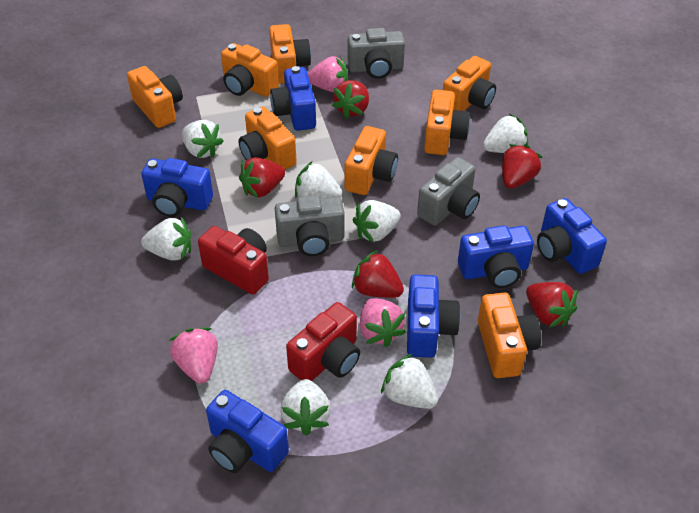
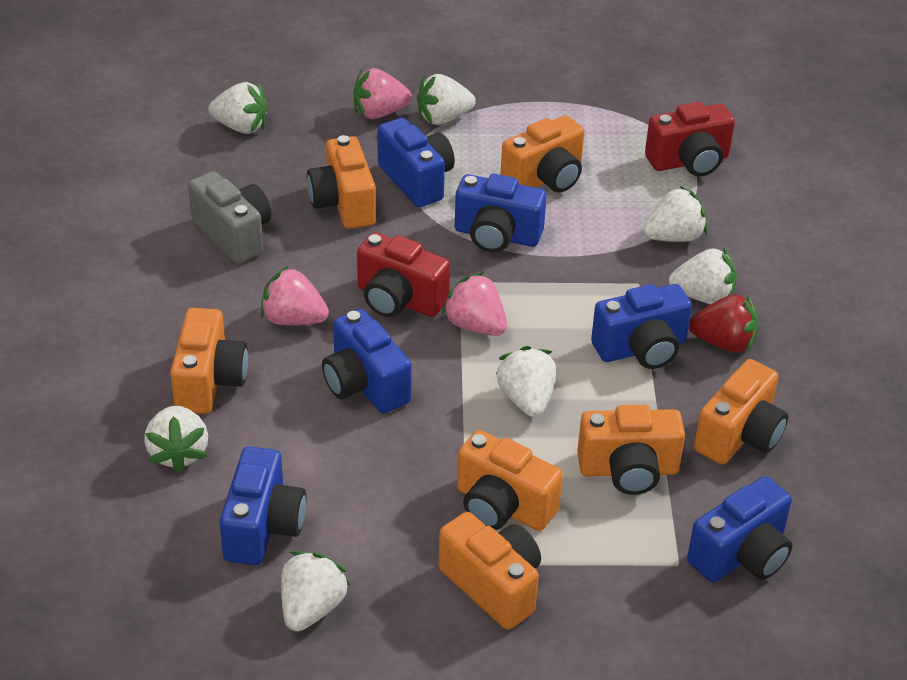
grey camera: [275,195,345,256] [348,28,405,79] [417,157,480,226] = 3 -> [188,171,272,264] = 1
orange camera: [127,66,183,128] [221,43,279,97] [239,107,297,170] [269,24,311,84] [345,126,398,195] [424,90,470,155] [443,56,496,111] [478,293,541,378] = 8 -> [170,308,248,414] [307,135,376,229] [438,512,541,630] [457,430,563,531] [500,115,584,193] [577,405,685,495] [694,359,788,465] = 7
red strawberry: [239,157,285,198] [332,80,369,119] [352,250,404,298] [502,144,542,189] [526,282,577,328] = 5 -> [689,294,759,353] = 1

